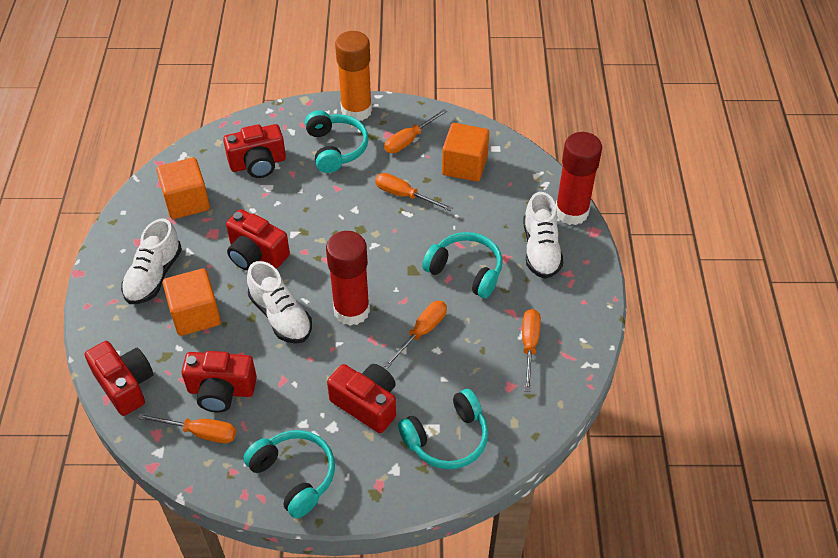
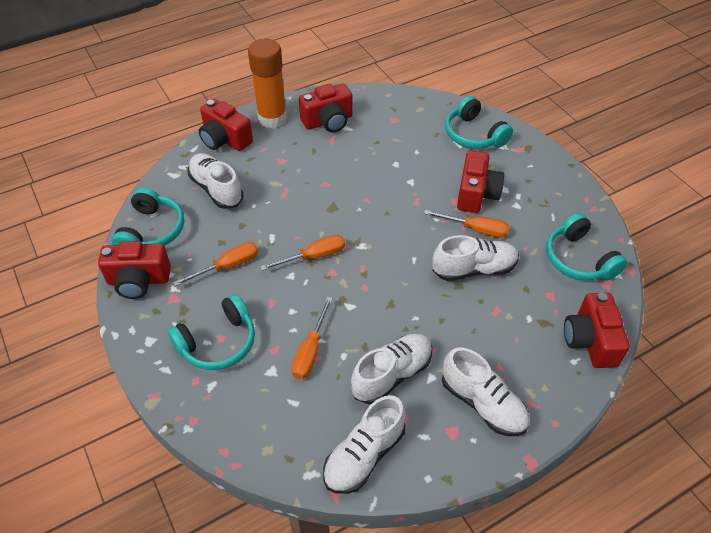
orange cube: [156,157,210,219] [163,268,221,336] [442,123,489,182] = 3 -> none = 0
orange screwdriver: [138,413,236,443] [375,173,453,211] [383,301,447,368] [384,109,448,153] [522,309,541,392] = 5 -> [173,242,258,287] [260,235,345,271] [292,297,333,379] [424,210,509,238] = 4
red glue stick: [326,231,370,326] [556,132,602,225] = 2 -> none = 0
white shoe: [121,218,182,304] [247,261,312,343] [523,192,563,279] = 3 -> [188,153,244,209] [323,395,406,494] [351,333,432,404] [432,235,519,281] [442,347,529,436] = 5

